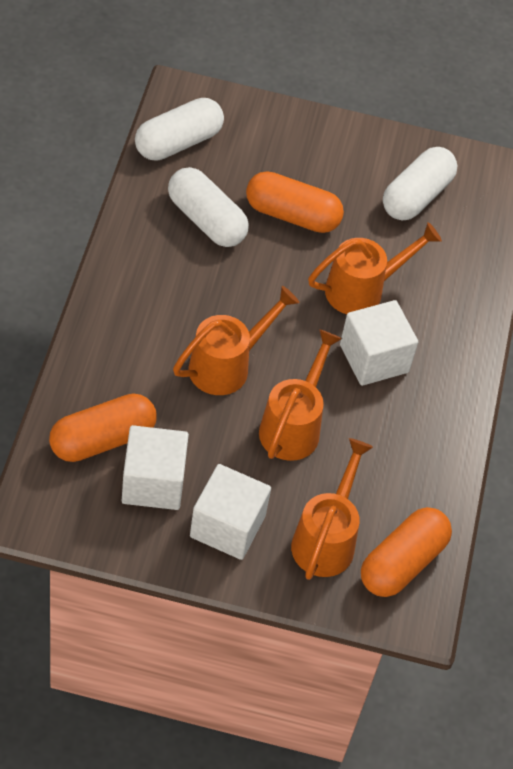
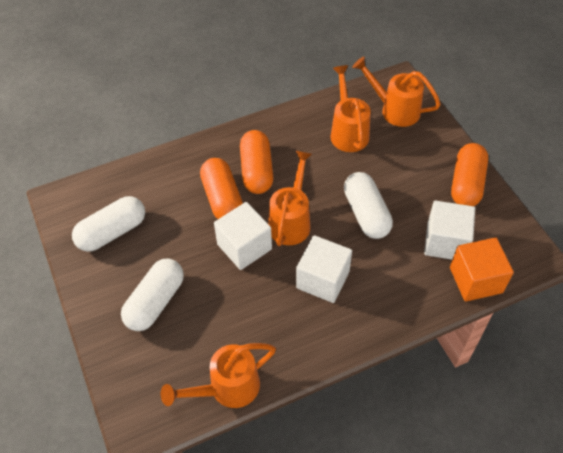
orange cube: none = 0 -> [450,237,514,302] = 1

